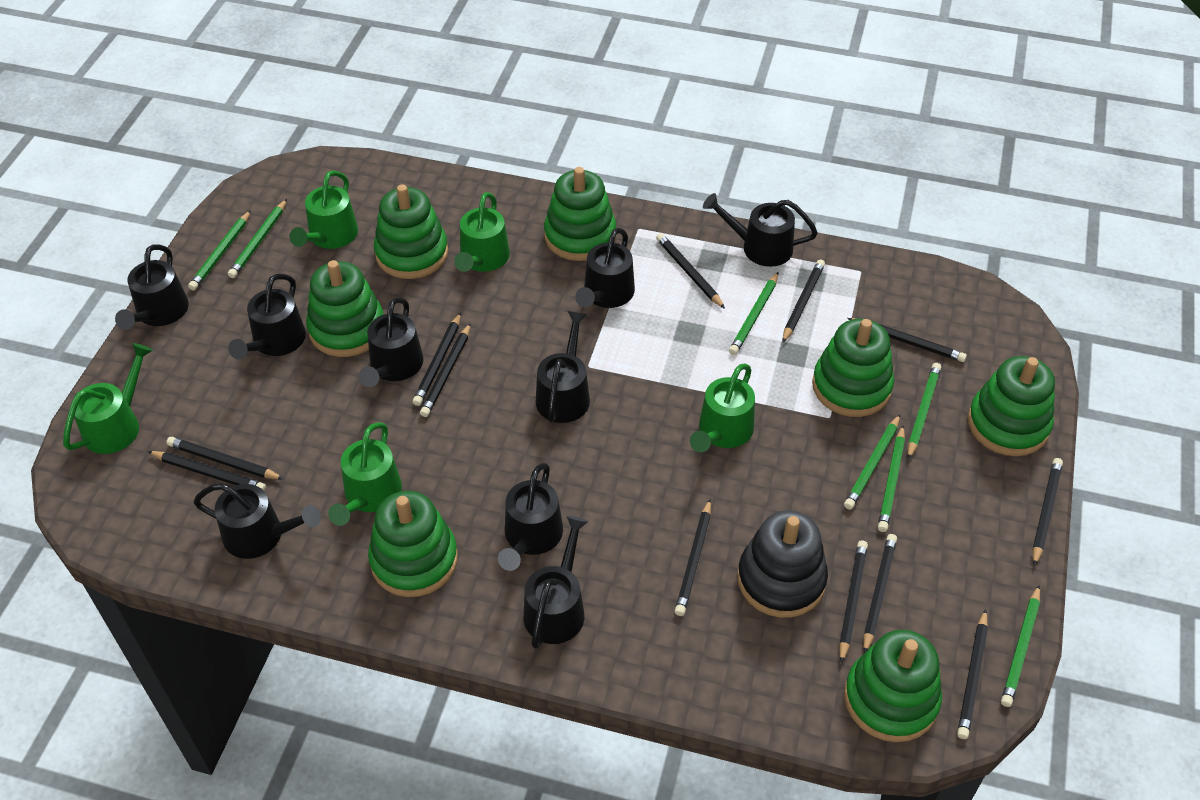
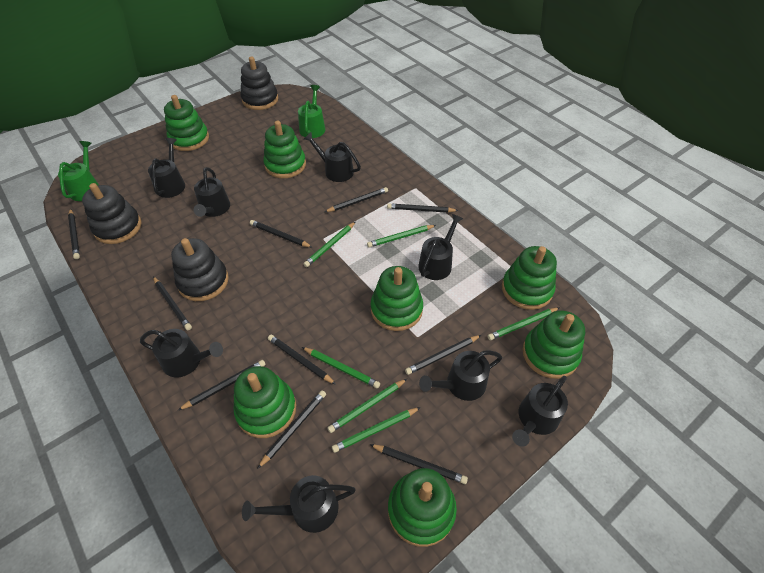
black pencil: [147,451,266,491] [166,437,284,479] [413,312,461,406] [420,323,471,417] [656,233,725,309] [675,499,711,616] [782,259,825,343] [839,540,868,664] [847,318,967,362] [863,534,897,653] [957,609,988,739] [1033,458,1063,566] = 12 -> [68,208,80,259] [153,276,192,330] [178,360,266,410] [250,220,313,248] [257,390,326,469] [268,334,336,384] [325,187,388,212] [370,444,468,484] [387,203,459,213] [405,335,481,375] = 10
black stacking toy: [737,510,828,618] = 1 -> [82,183,141,244] [171,238,229,301] [241,56,278,110] = 3
black watering can: [115,245,189,330] [193,483,321,559] [228,274,306,359] [359,297,423,387] [498,463,563,571] [523,516,589,649] [536,311,590,423] [575,228,635,308] [703,193,818,267] = 9 -> [140,329,223,378] [148,138,185,198] [194,167,230,217] [242,475,356,533] [304,133,361,182] [418,214,463,280] [419,350,502,401] [512,376,568,447] = 8
green pencil: [188,210,251,291] [228,199,287,278] [729,272,778,355] [844,414,900,510] [878,425,905,532] [908,363,941,460] [1001,585,1040,707] = 7 -> [302,347,380,389] [303,222,356,267] [327,379,407,433] [332,407,421,453] [367,225,436,248] [487,307,560,340] = 6
green watering can: [63,343,153,454] [290,170,358,249] [328,423,402,526] [454,192,510,272] [690,363,755,452] = 5 -> [58,141,99,201] [298,85,325,138] = 2

